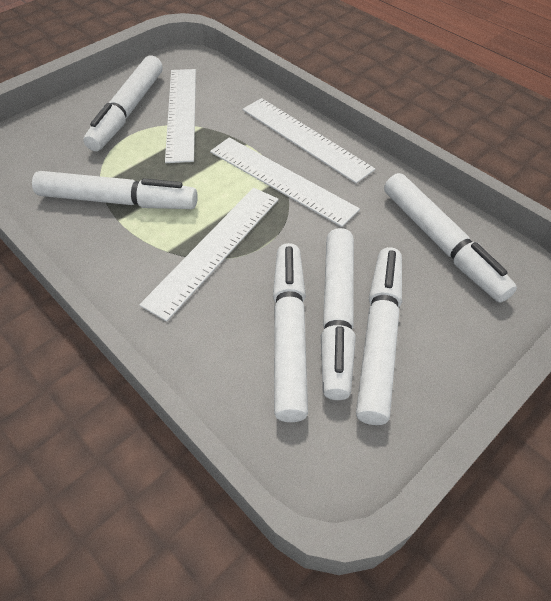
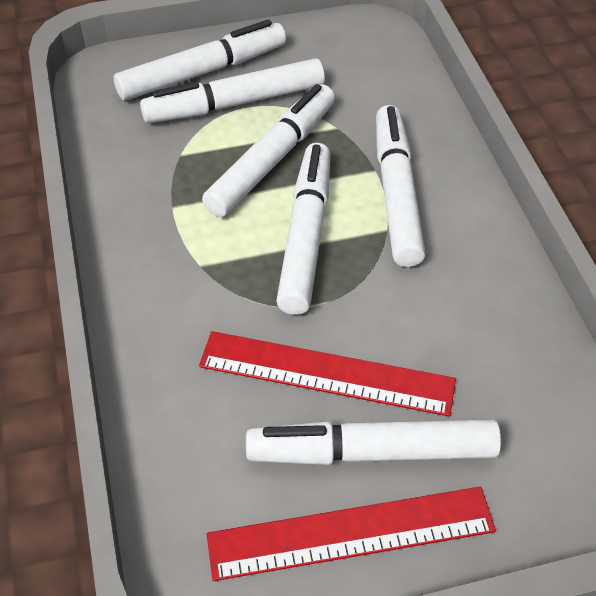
red ruler: none = 0 -> [199,331,456,417] [207,487,496,581] = 2
white ruler: [139,188,279,322] [165,69,196,163] [210,137,360,227] [243,98,375,183] = 4 -> none = 0

